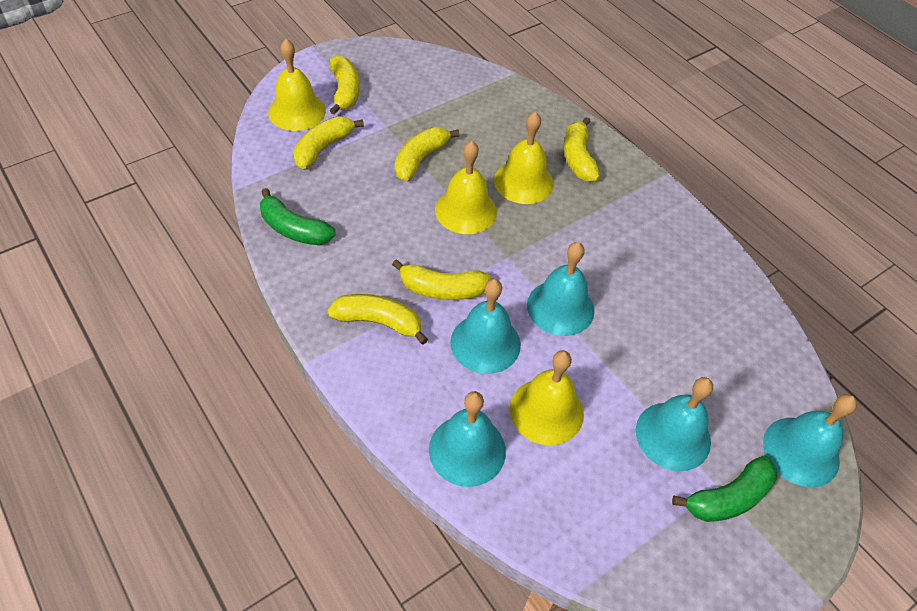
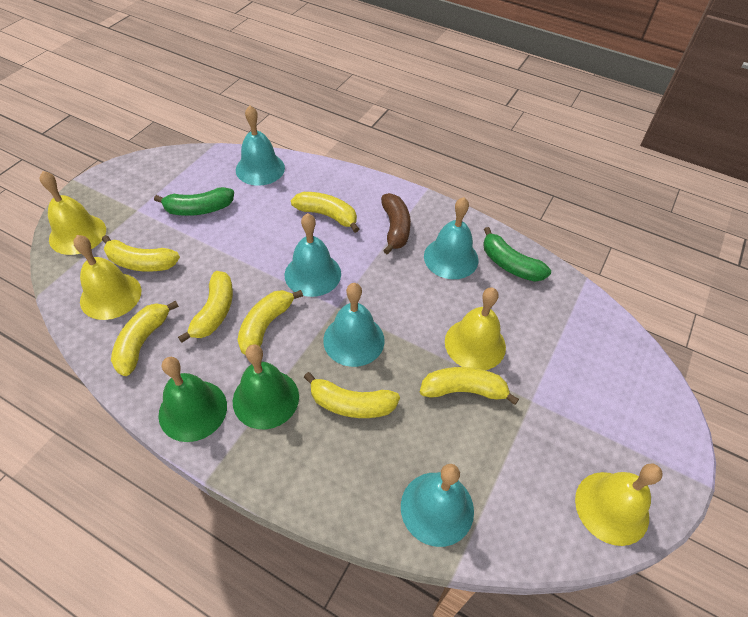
brown banana: none = 0 -> [381,193,411,255] = 1
green bell: none = 0 -> [158,357,227,442] [233,344,299,429] = 2
yellow banana: [293,116,364,169] [328,294,428,345] [329,55,359,115] [392,259,492,300] [395,127,460,181] [564,117,600,182] = 6 -> [102,235,180,272] [111,300,179,376] [178,271,233,343] [238,290,303,355] [291,192,359,233] [304,372,400,418] [420,367,519,405] = 7

